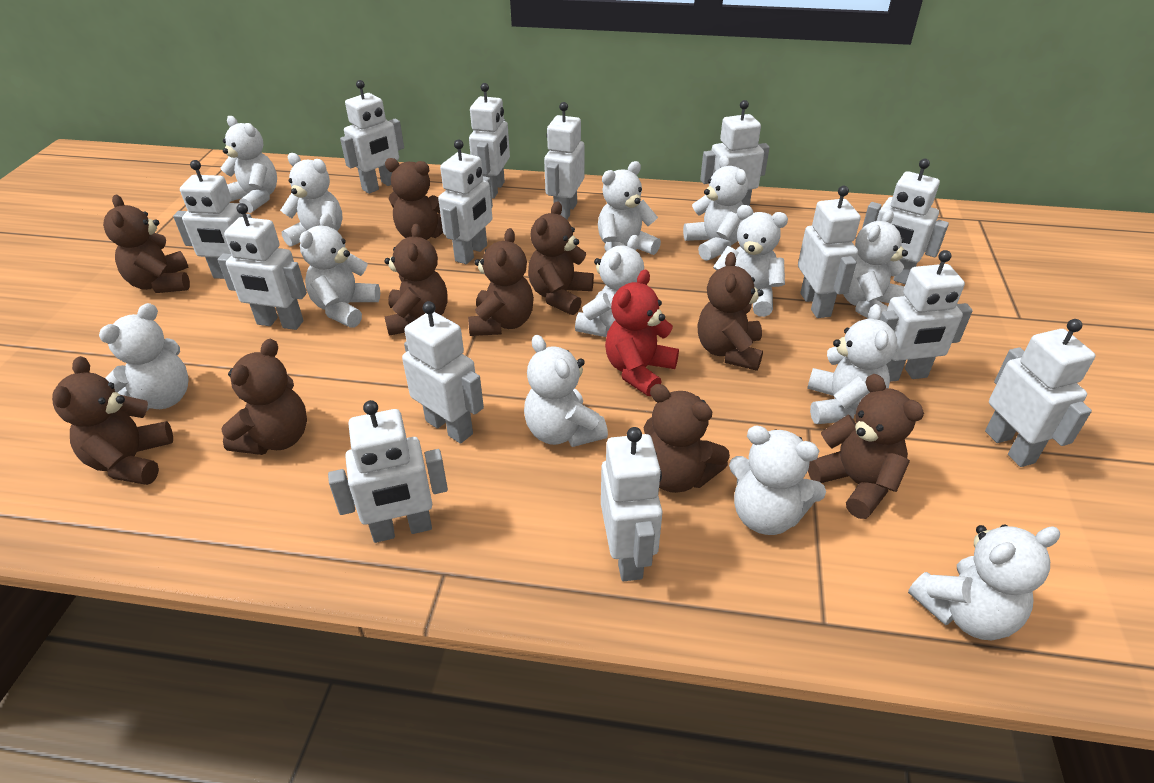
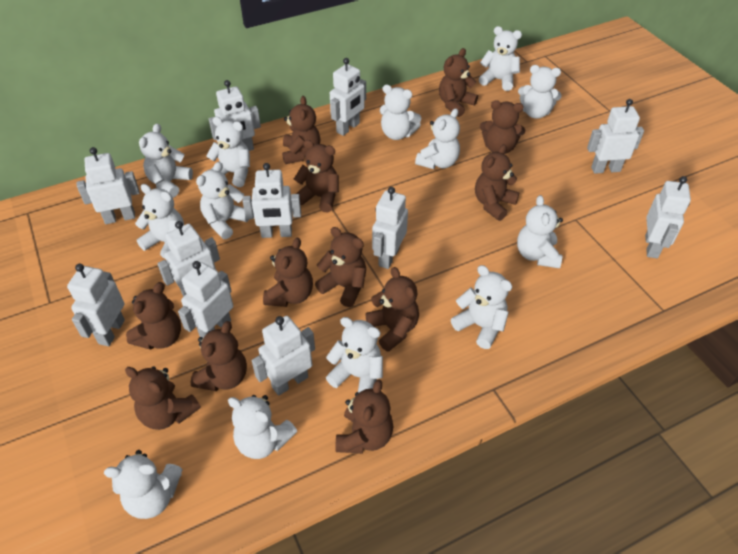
brown teddy bear: [52,356,173,485] [103,195,190,293] [221,339,307,455] [384,224,448,335] [385,158,443,240] [468,228,534,336] [528,201,594,315] [644,384,730,493] [697,252,763,371] [808,374,924,519] = 10 -> [125,367,201,430] [126,282,181,350] [191,321,247,391] [263,238,313,307] [282,96,320,164] [294,140,339,212] [315,227,366,307] [335,379,394,453] [365,267,419,352] [439,48,478,117] [475,144,519,221] [480,100,525,154] = 12
red teddy bear: [605,269,679,396] = 1 -> none = 0
white robot: [173,160,252,279] [217,203,307,330] [328,400,448,543] [340,80,404,194] [402,301,484,443] [438,139,493,264] [469,83,510,199] [544,102,584,220] [601,427,663,581] [700,100,770,206] [798,186,861,318] [862,159,949,284] [880,250,973,382] [985,319,1095,467] = 14 -> [67,264,125,346] [77,147,139,224] [157,221,220,297] [178,261,233,338] [209,80,261,151] [243,163,301,238] [252,316,315,396] [330,58,366,136] [372,187,408,269] [587,99,644,174] [645,176,691,258] = 11

